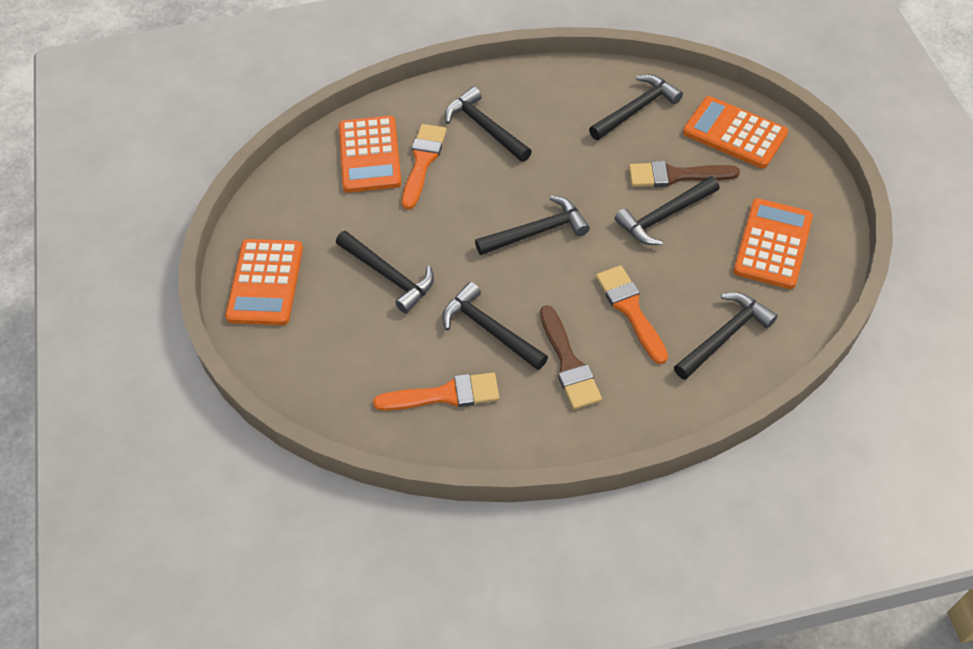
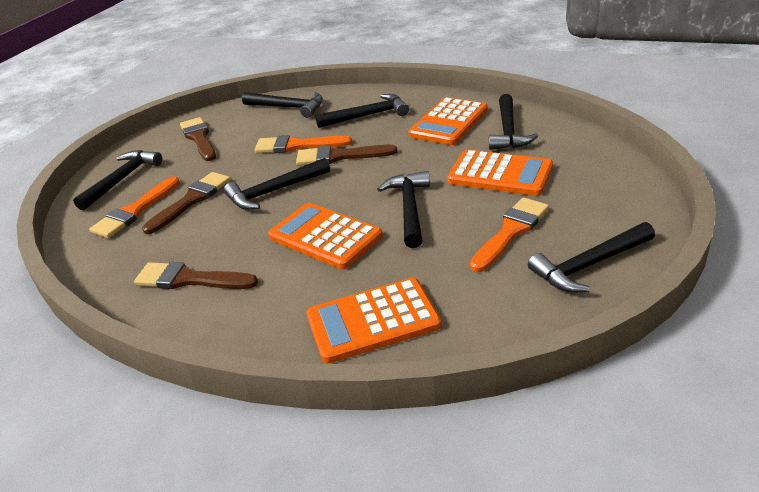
brown brush: [540,305,602,410] [629,161,740,187] = 2 -> [134,262,258,289] [142,172,231,234] [180,117,216,161] [296,145,397,166] = 4

